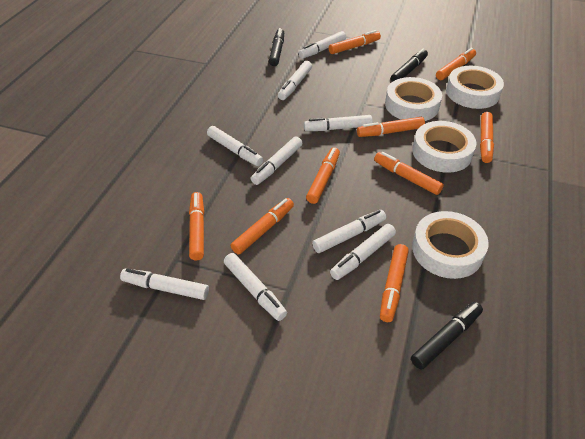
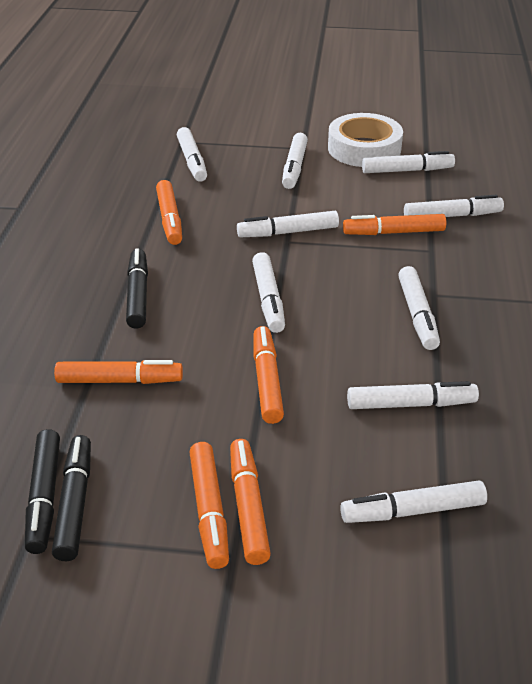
orange marker: [189,192,204,260] [230,198,294,254] [306,147,340,204] [329,30,381,54] [357,117,425,137] [374,152,444,195] [380,244,409,322] [436,48,476,80] [480,112,494,163] = 9 -> [54,360,183,384] [156,180,182,245] [189,442,229,569] [230,439,271,565] [254,326,284,424] [343,214,446,235] = 6
white tape: [385,77,442,121] [412,121,476,173] [412,211,489,279] [446,66,504,109] = 4 -> [328,113,403,167] = 1

